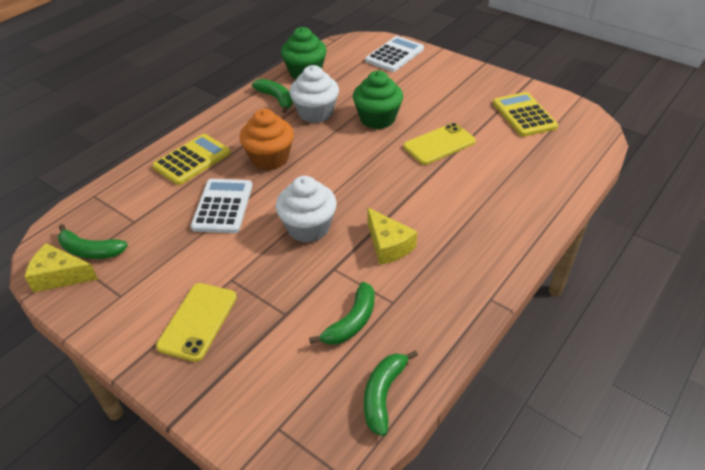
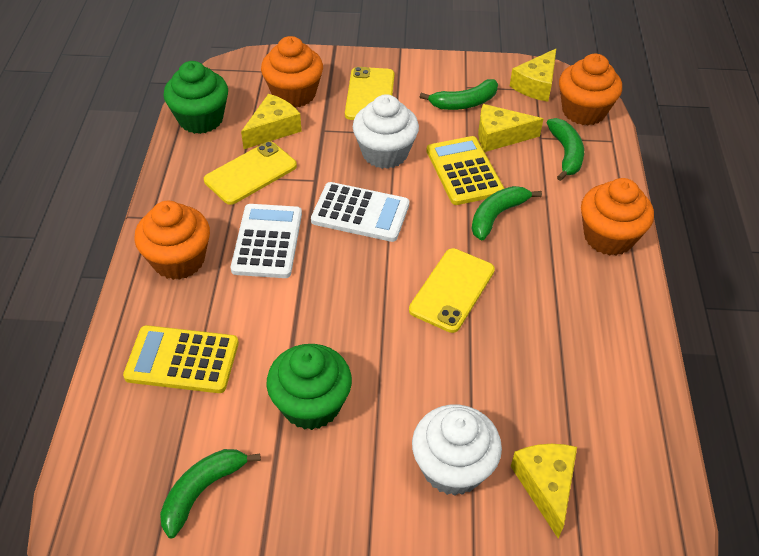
orange cupcake: [240,109,294,170] = 1 -> [134,201,210,280] [261,36,323,107] [559,54,622,125] [581,178,654,256] = 4
yellow cheese: [25,243,98,292] [367,208,417,265] = 2 -> [241,94,302,149] [478,104,543,152] [510,49,556,102] [511,444,577,539] = 4
yellow phone: [156,283,237,362] [403,123,476,165] = 2 -> [204,141,297,205] [345,67,395,120] [409,248,495,333] = 3

